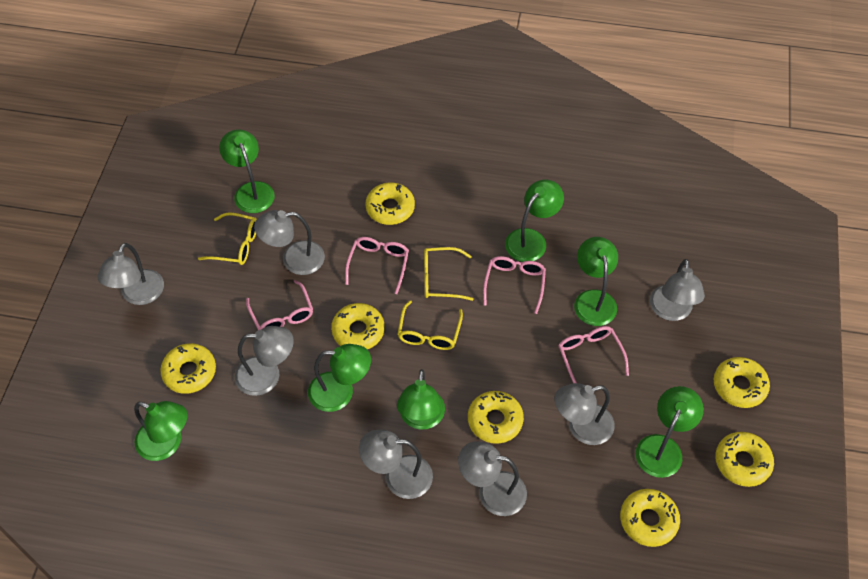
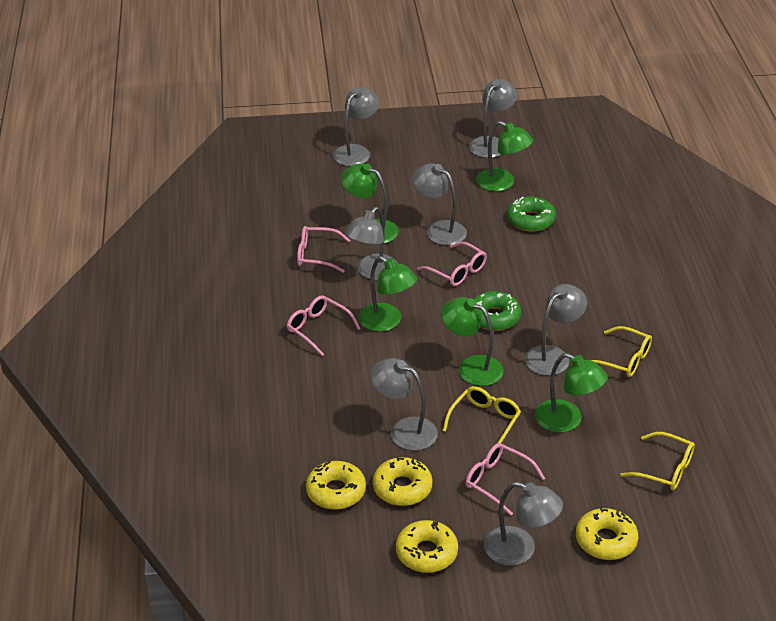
green donut: none = 0 -> [474,291,521,331] [507,197,556,232] = 2
green lamp: [134,401,188,461] [219,129,275,213] [308,344,371,412] [397,369,445,430] [505,180,564,262] [574,237,618,326] [636,386,704,478] = 7 -> [341,164,399,243] [358,256,417,332] [441,297,504,386] [476,121,533,191] [535,353,607,433] = 5
yellow donut: [160,343,216,394] [331,303,385,349] [365,182,415,225] [468,391,524,444] [620,489,680,547] [714,357,770,408] [715,432,774,487] = 7 -> [306,461,366,510] [373,457,433,506] [396,520,458,573] [576,508,638,560] = 4

